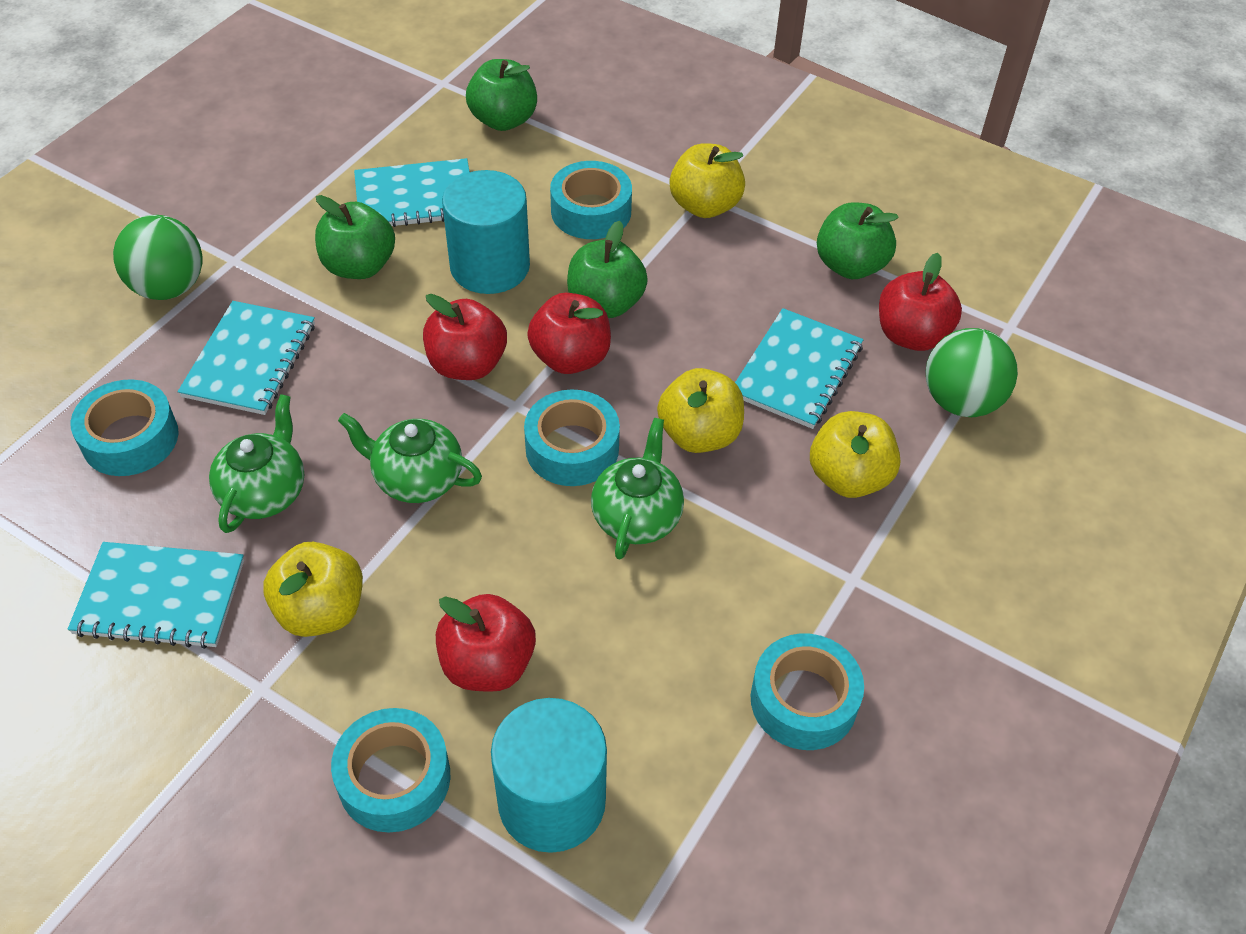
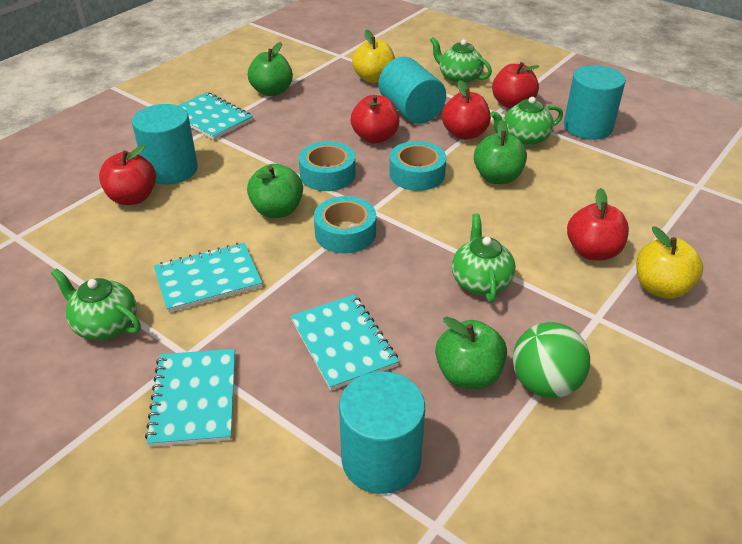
green ball: [113,215,202,300] [925,328,1018,417] = 2 -> [513,322,590,398] = 1
green teapot: [209,394,305,533] [338,413,482,503] [591,418,684,560] = 3 -> [51,268,141,340] [430,37,492,84] [452,213,516,303] [490,97,563,146] = 4
red apple: [423,294,507,380] [436,594,536,692] [527,293,611,374] [879,253,962,351] = 4 -> [99,145,156,205] [350,95,399,143] [442,80,491,140] [492,62,539,109] [567,188,629,261] = 5
turquoise cylinder: [442,170,530,294] [491,698,607,853] = 2 -> [132,104,198,184] [339,371,425,494] [379,57,446,124] [564,65,625,140] = 4
turquoise tape: [71,379,179,476] [331,708,450,833] [524,389,620,486] [550,161,632,239] [751,633,864,750] = 5 -> [299,141,356,191] [314,196,376,254] [389,141,446,191] = 3
yellow apple: [263,542,363,637] [657,368,744,453] [670,143,745,218] [810,411,900,498] = 4 -> [352,30,395,83] [636,226,703,299] = 2

